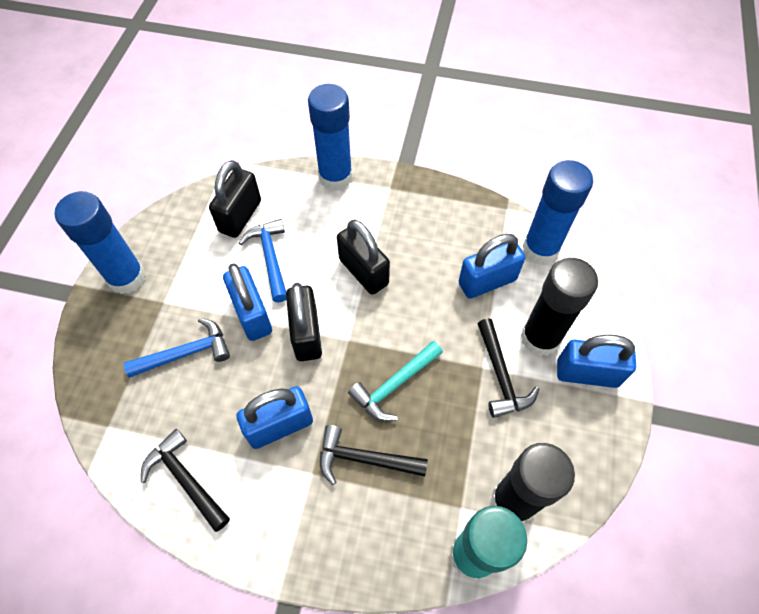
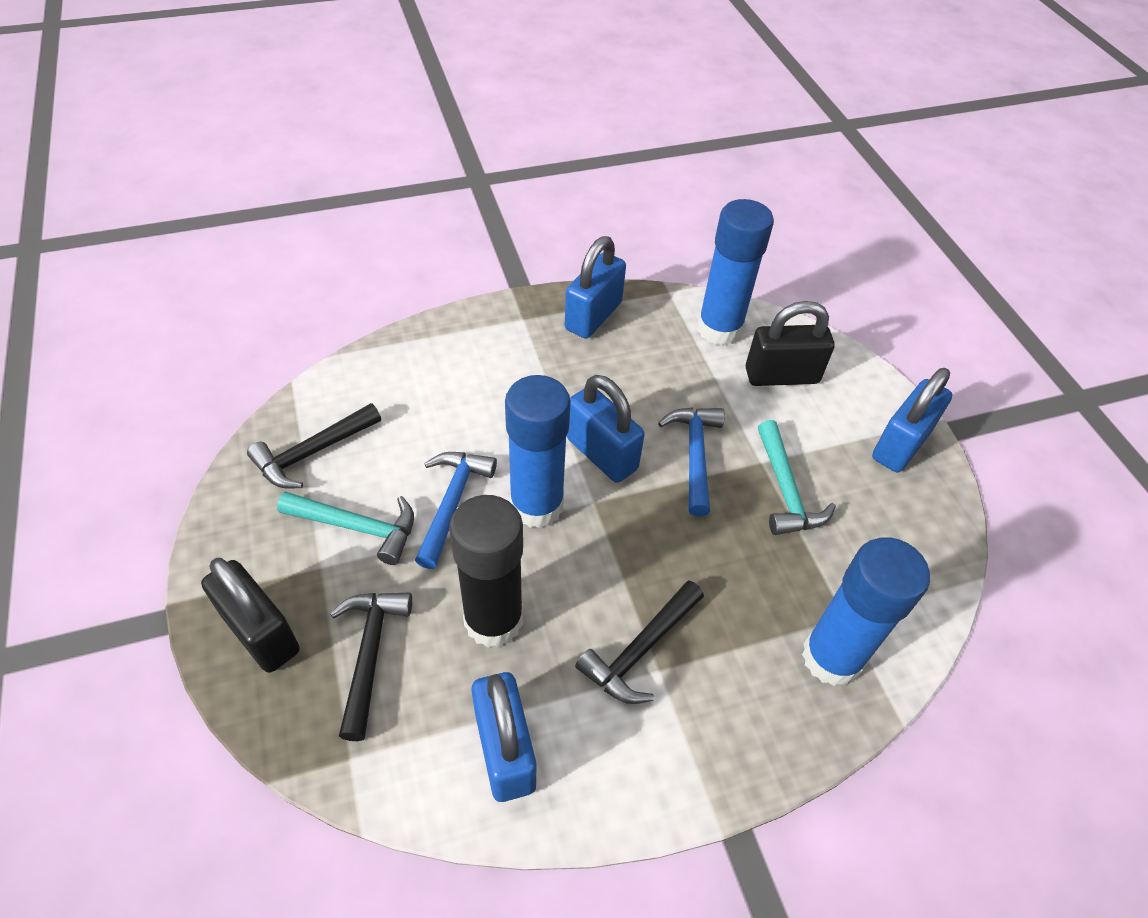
black glue stick: [491,443,575,523] [521,258,598,356] = 2 -> [449,495,523,648] = 1
black padlock: [209,160,261,238] [286,283,322,361] [337,220,390,295] = 3 -> [201,558,300,673] [746,301,834,386] = 2
turquoise glue stick: [450,506,527,581] = 1 -> none = 0
turquoise hammer: [348,341,443,422] = 1 -> [277,491,414,565] [758,420,836,535] = 2

